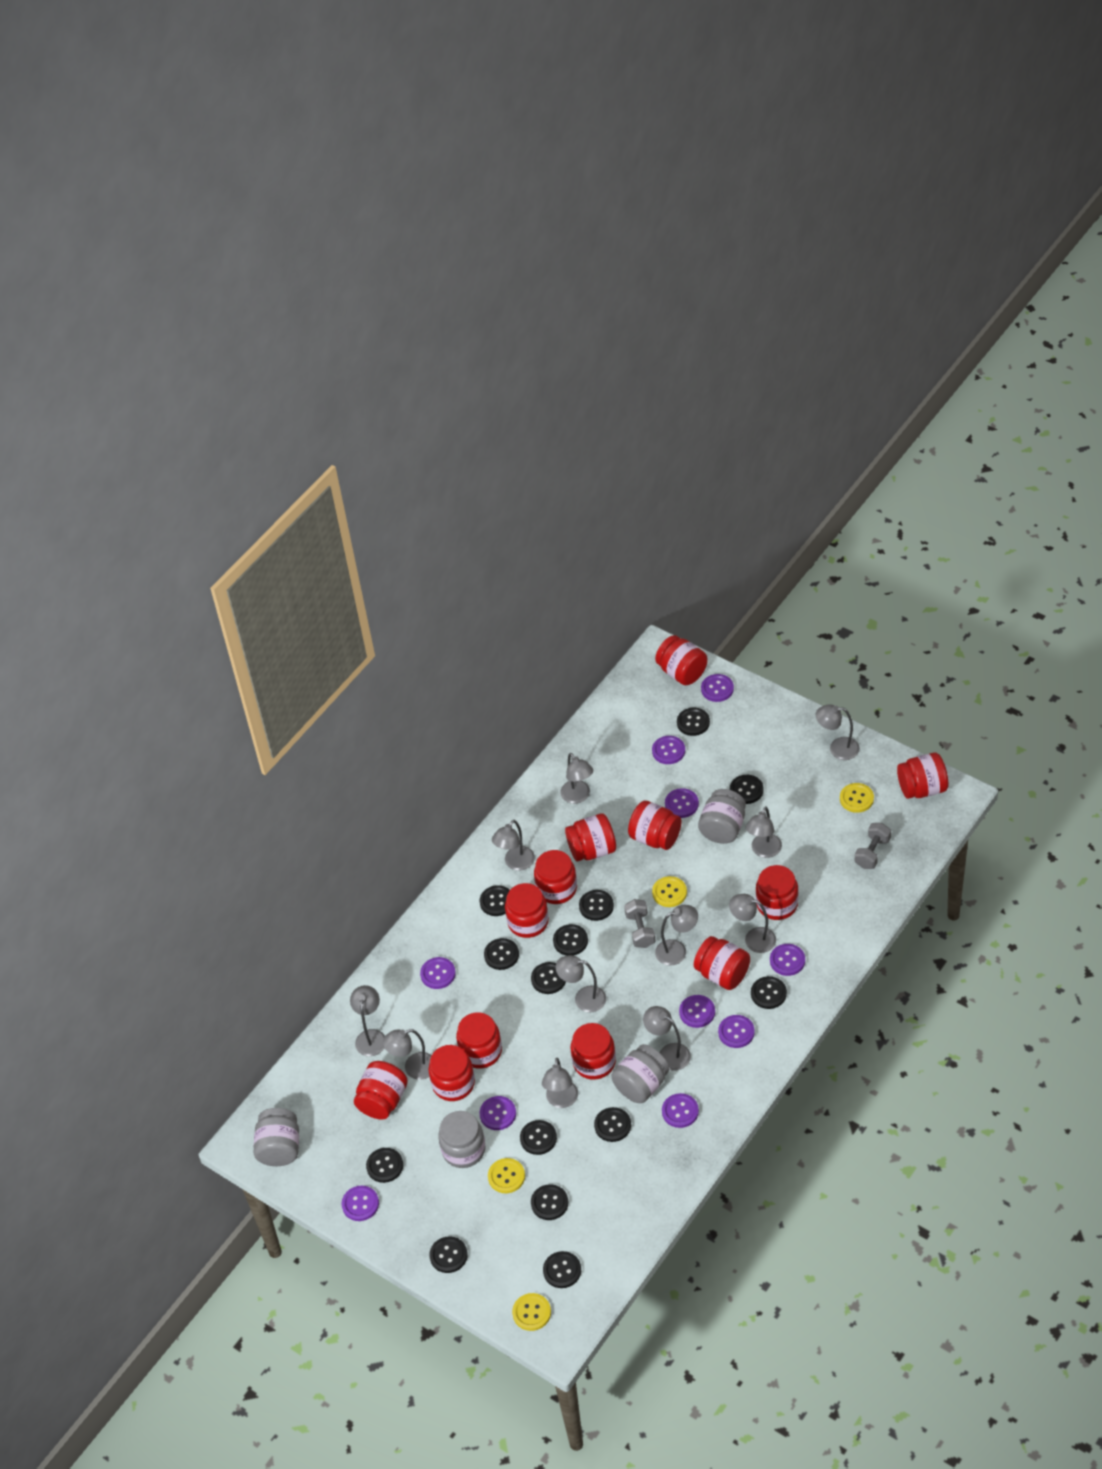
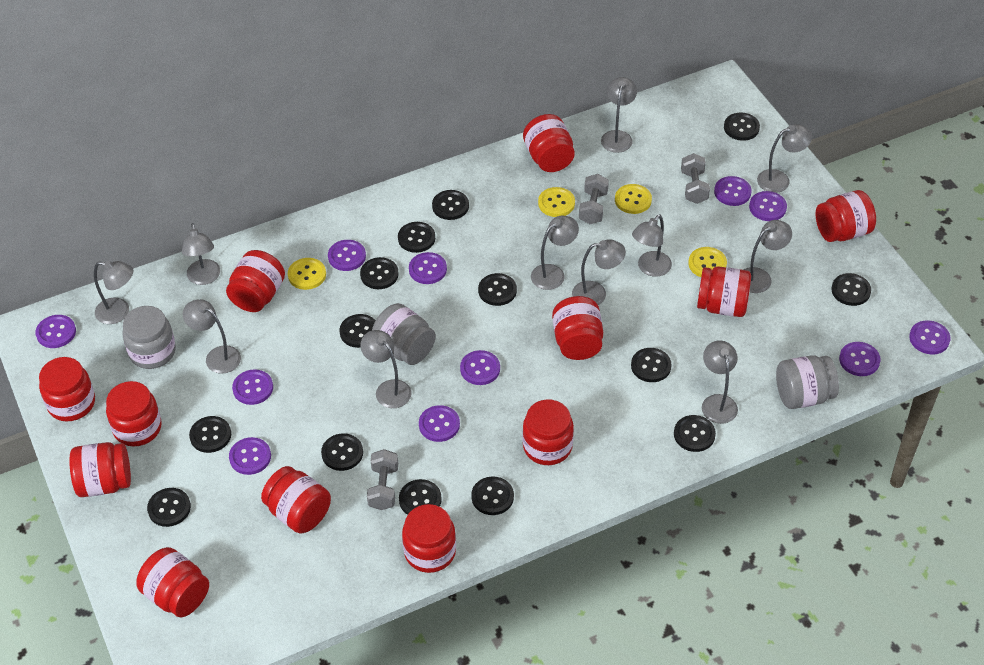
grey dumbbell: [624,899,656,948] [855,823,891,869] = 2 -> [367,449,398,510] [579,174,609,224] [681,153,710,204] = 3
grey jar: [254,1108,299,1166] [438,1111,485,1168] [611,1044,670,1103] [698,789,746,844] = 4 -> [122,306,176,369] [372,303,436,365] [776,355,839,409] = 3
purple button: [341,1186,379,1221] [420,957,456,989] [479,1096,516,1130] [652,736,685,764] [662,1093,699,1128] [665,788,699,818] [679,995,715,1028] [701,674,734,702] [718,1015,755,1048] [770,944,805,976] = 10 -> [35,315,76,348] [229,437,271,475] [232,369,273,405] [328,240,366,271] [409,252,447,284] [419,405,460,442] [460,350,500,385] [714,176,752,206] [749,191,787,221] [839,342,881,376] [909,320,951,354] = 11

